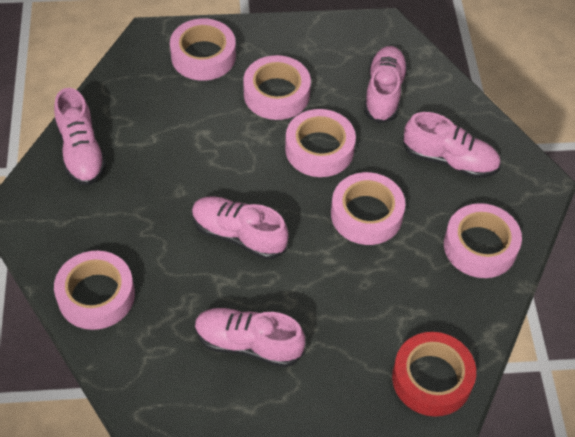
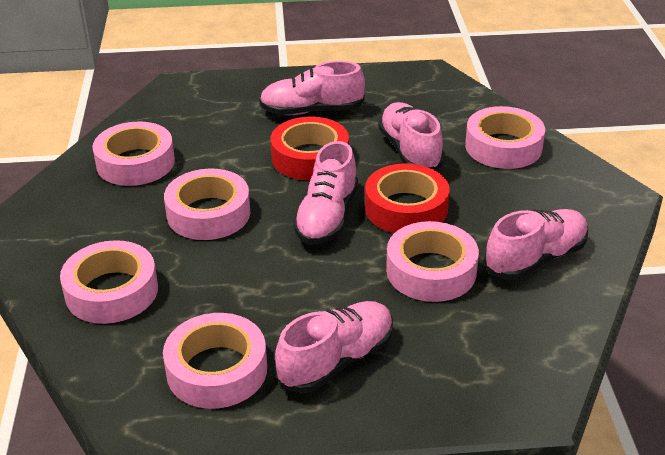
red tape: [392,332,476,416] = 1 -> [271,116,349,180] [365,163,450,233] = 2

